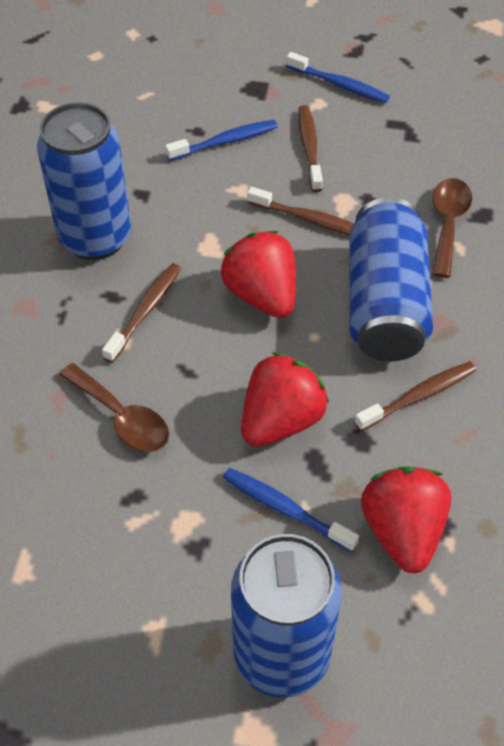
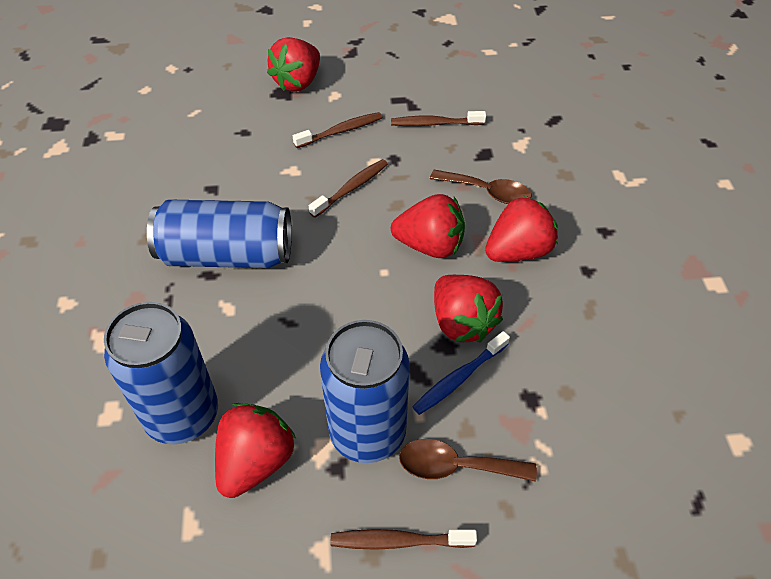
blue toothbrush: [165,120,278,161] [223,468,359,552] [286,52,390,103] = 3 -> [412,331,510,415] = 1
red strawberry: [221,231,296,318] [241,352,329,447] [361,466,451,573] = 3 -> [215,403,296,498] [267,37,320,91] [391,194,465,258] [434,275,503,342] [485,195,558,262] = 5

